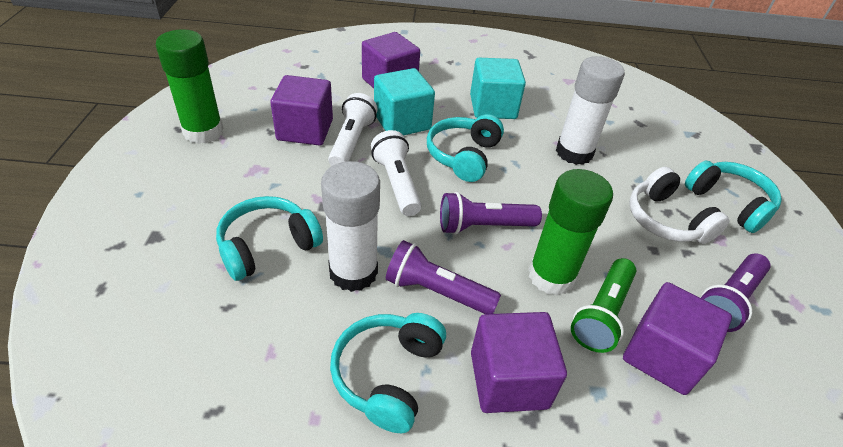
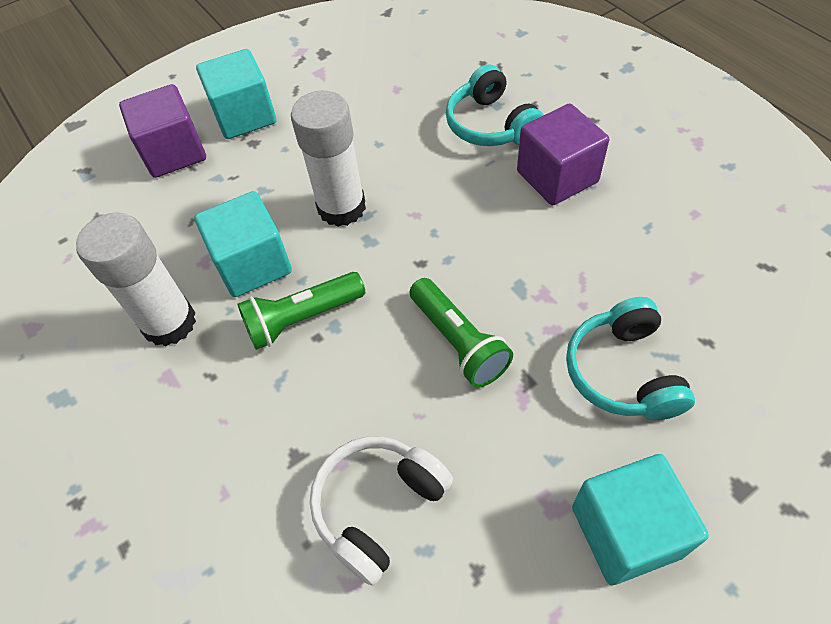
green flashlight: [571,258,636,353] = 1 -> [237,272,365,350] [410,278,513,388] = 2
green glue stick: [156,29,224,144] [528,169,613,295] = 2 -> none = 0
purple cube: [270,75,333,146] [362,32,420,88] [471,312,567,413] [623,282,732,395] = 4 -> [119,84,206,178] [517,103,609,205] = 2
purple flashlight: [386,240,501,314] [440,192,542,235] [701,254,771,332] = 3 -> none = 0
turquoise cube: [374,68,435,135] [470,58,526,119] = 2 -> [194,191,292,297] [196,49,276,139] [572,454,709,585] = 3
turquoise headphones: [216,196,323,281] [330,313,446,433] [427,114,504,182] [685,161,782,233] = 4 -> [446,64,544,146] [566,297,695,420] = 2
white flashlight: [328,93,377,166] [371,130,422,216] = 2 -> none = 0

